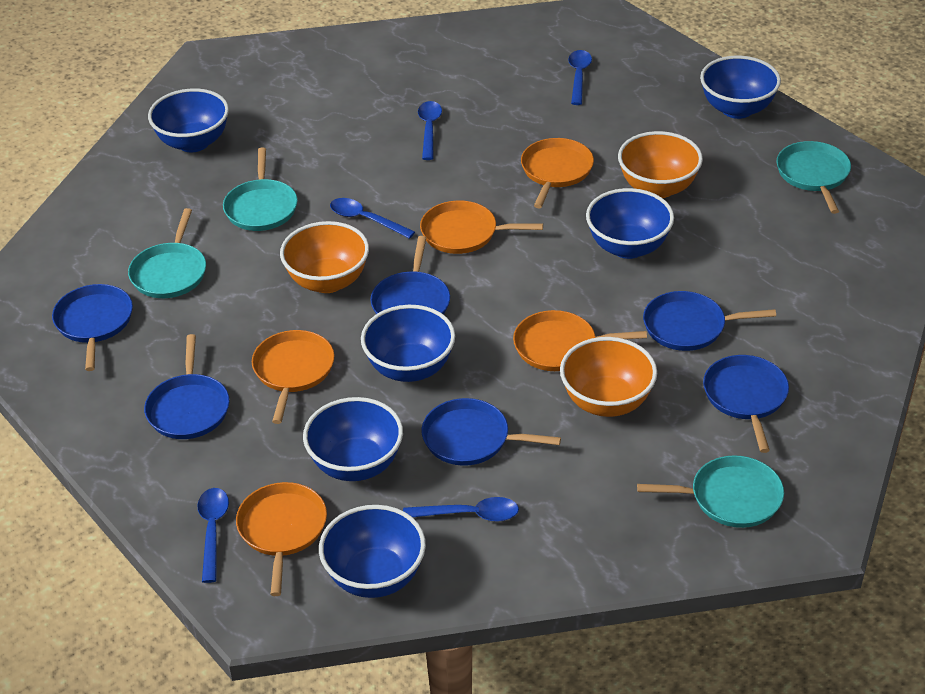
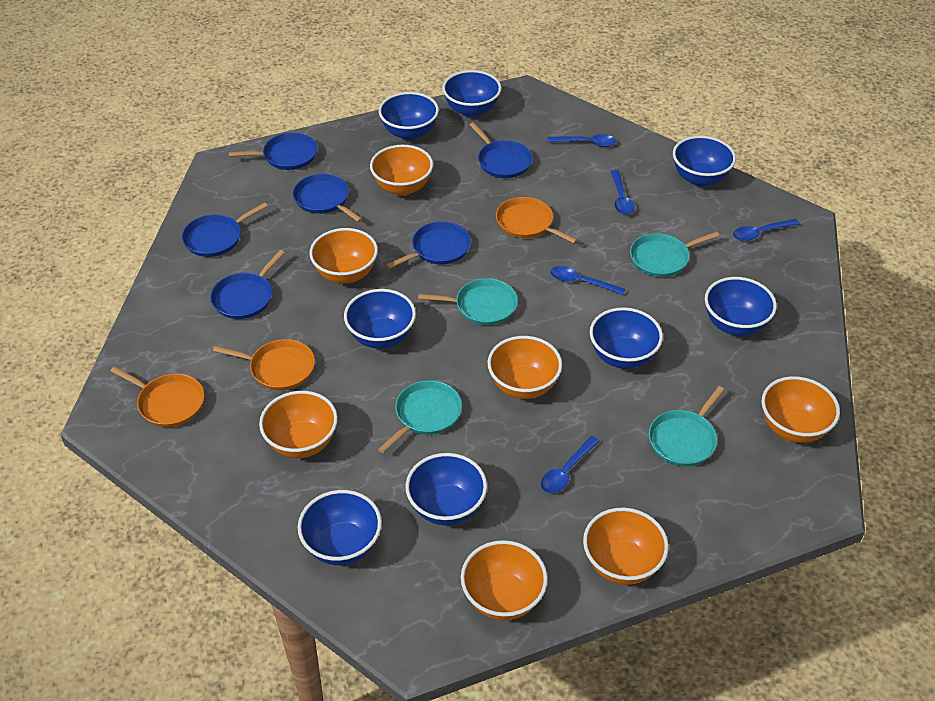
blue bowl: [148,88,229,152] [303,397,403,481] [319,505,426,598] [361,305,455,382] [586,188,674,259] [700,56,781,119] = 6 -> [298,490,382,565] [344,289,416,349] [379,92,439,140] [406,453,487,526] [442,70,501,117] [590,307,663,369] [673,136,736,186] [705,277,777,336] = 8
orange bowl: [280,221,369,293] [560,337,657,417] [618,131,703,198] = 3 -> [259,391,338,458] [309,228,378,284] [370,145,433,196] [461,540,548,620] [488,336,562,399] [583,507,668,585] [762,376,840,443] = 7
orange pan: [236,482,327,596] [252,330,334,424] [420,201,543,254] [513,310,647,371] [521,138,594,208] = 5 -> [110,366,204,427] [213,339,315,390] [496,197,578,244] = 3

